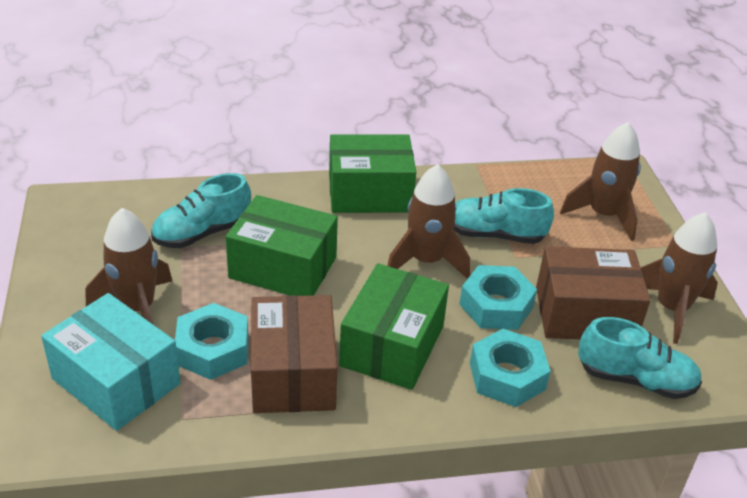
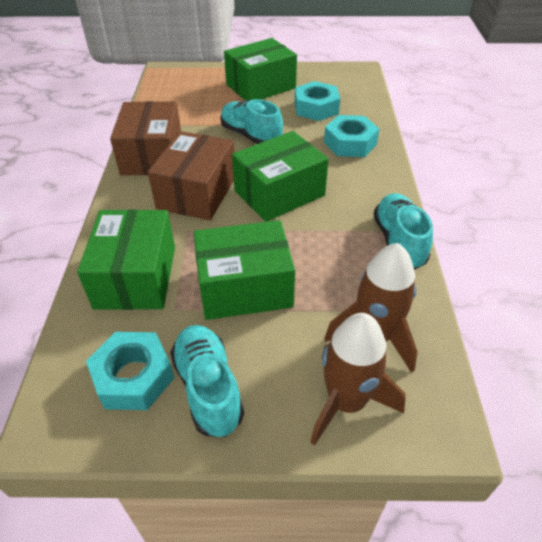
brown rocket: [85,208,172,325] [387,164,470,279] [560,122,641,241] [640,212,718,344] = 4 -> [310,313,406,446] [324,243,418,373] = 2
green box: [226,195,338,296] [329,134,416,213] [339,263,449,390] = 3 -> [77,209,175,310] [194,220,295,320] [224,38,297,101] [232,131,329,222] = 4
turquoise box: [41,293,180,431] = 1 -> none = 0

